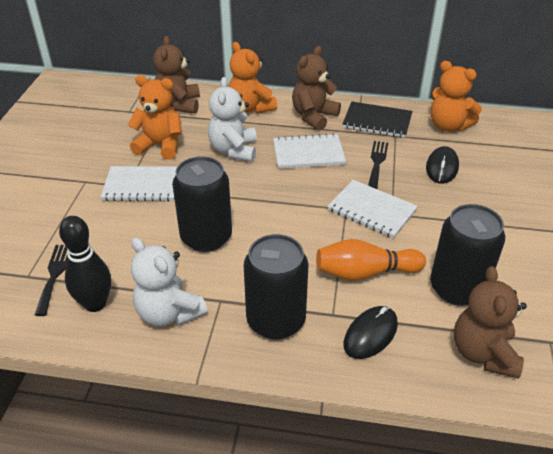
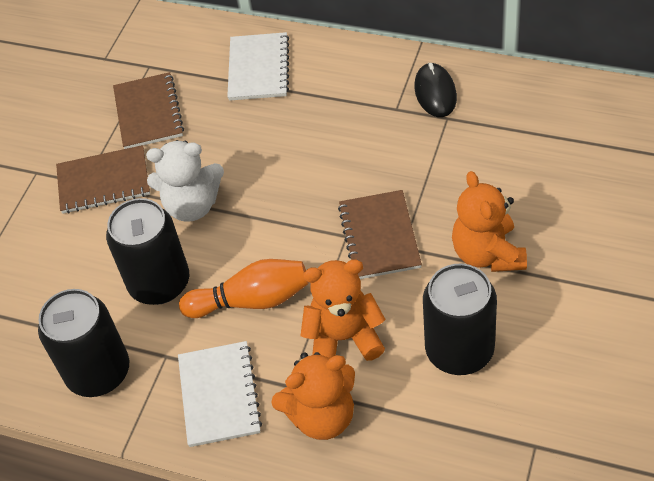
black bowling pin: [59,216,111,312] = 1 -> none = 0
black fork: [35,245,68,316] [368,141,388,189] = 2 -> none = 0
black mouse: [344,306,398,359] [426,146,459,184] = 2 -> [414,63,457,117] = 1
black notebook: [342,101,412,138] = 1 -> none = 0
brown notebook: none = 0 -> [56,145,150,214] [113,72,184,149] [338,190,422,279] = 3
brown teddy bear: [153,36,200,114] [292,46,341,130] [454,266,527,378] = 3 -> none = 0
white notebook: [101,166,177,202] [273,133,346,169] [327,180,418,238] = 3 -> [178,341,262,447] [227,32,289,101] = 2
white teddy bear: [131,237,208,326] [208,77,257,162] = 2 -> [146,140,224,222] = 1

